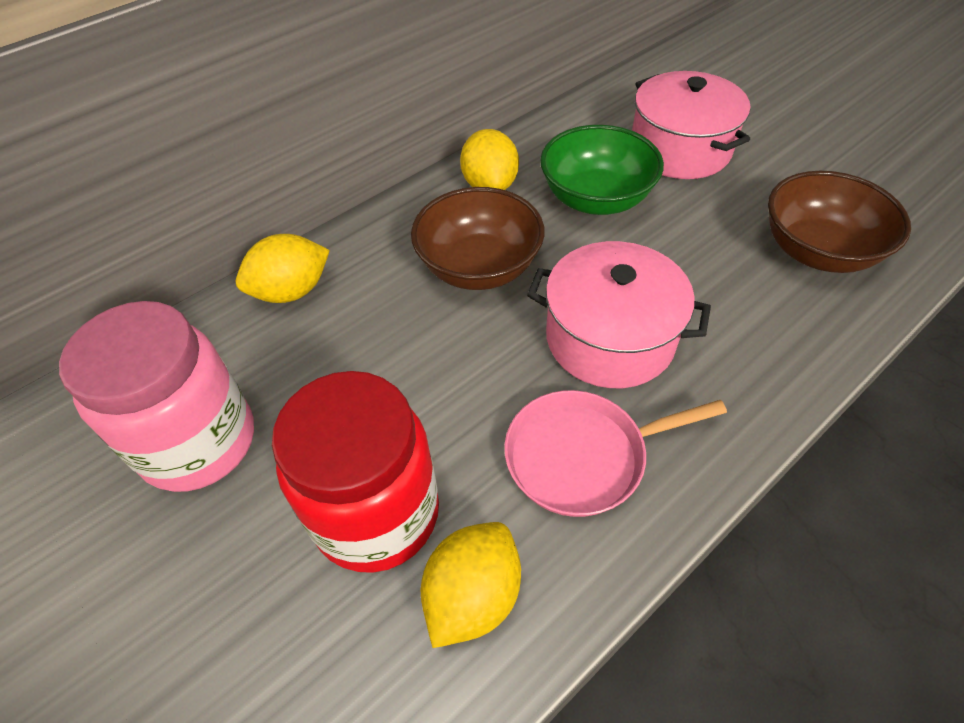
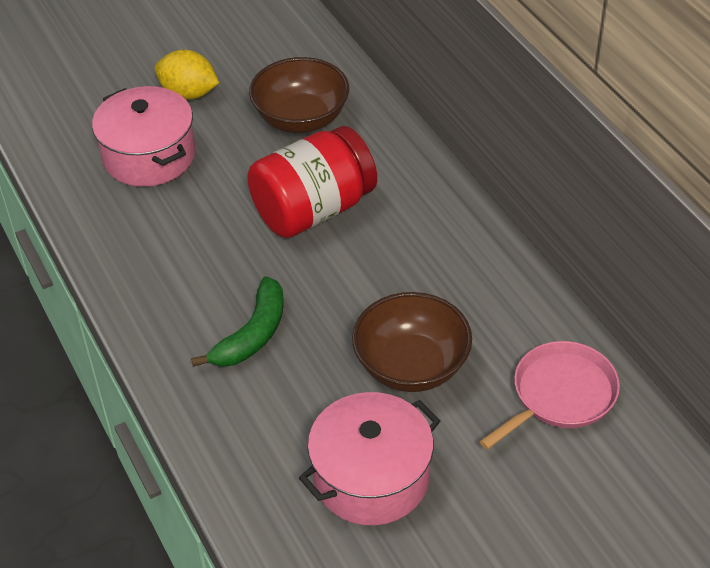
green banana: none = 0 -> [191,276,284,367] = 1
green bowl: [540,125,664,215] = 1 -> none = 0
pink jar: [59,301,254,492] = 1 -> none = 0
yellow lemon: [236,234,330,303] [421,522,521,648] [460,129,519,190] = 3 -> [155,50,219,100] = 1

